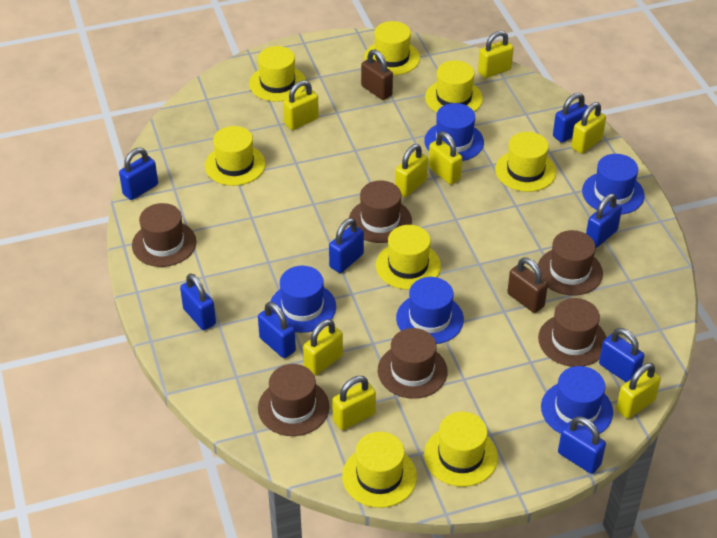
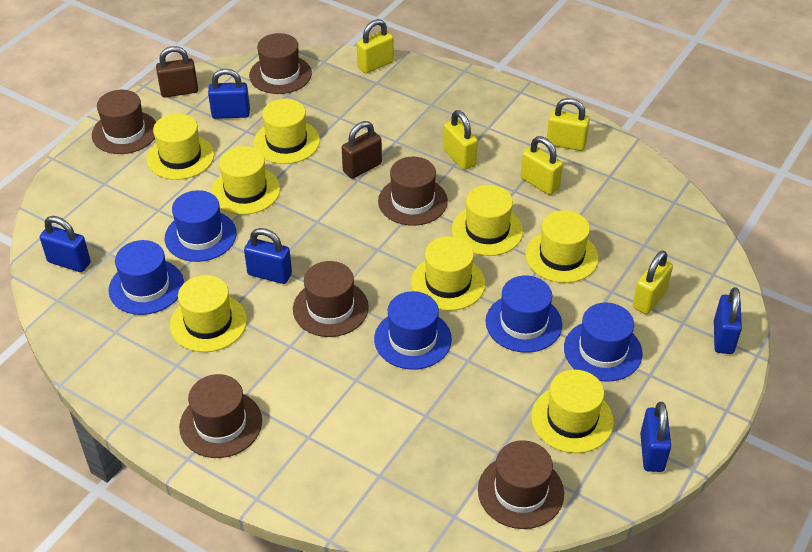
blue padlock: [119,148,158,200] [180,273,216,330] [258,302,296,358] [329,218,364,273] [553,93,588,143] [558,416,606,474] [586,194,622,247] [599,328,644,383] = 8 -> [40,216,91,272] [208,69,250,119] [244,228,292,284] [640,402,671,472] [714,287,742,354] = 5
yellow padlock: [283,80,319,130] [303,319,343,375] [332,376,376,430] [395,144,428,197] [428,132,462,185] [478,31,513,78] [571,102,606,154] [616,363,661,419] = 8 -> [357,19,394,73] [443,110,478,170] [521,136,563,195] [547,98,590,151] [633,250,673,314] = 5

